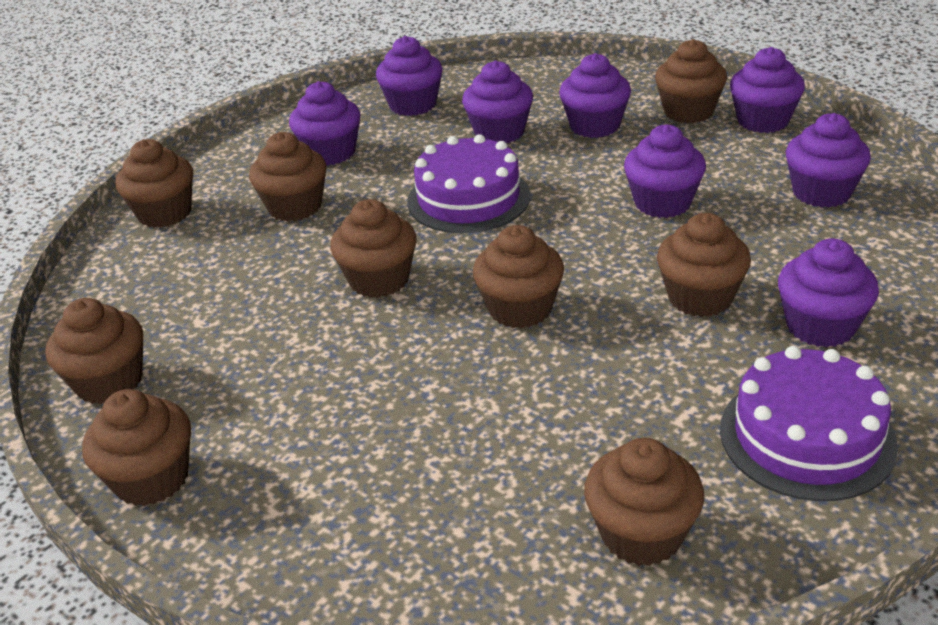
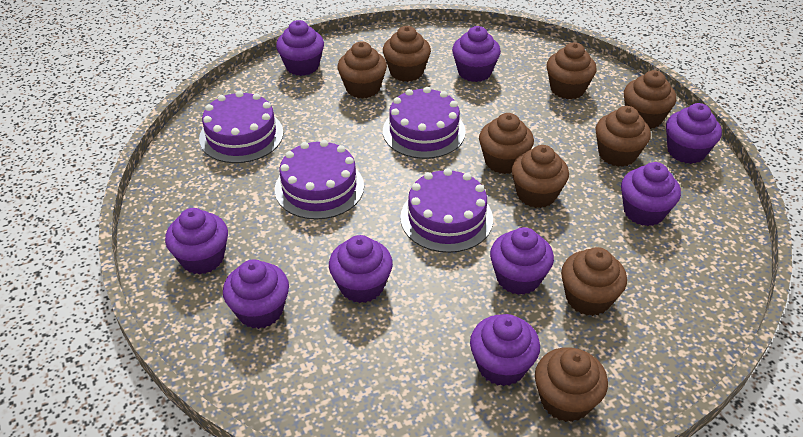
purple cake: [407,134,530,233] [720,346,898,501] = 2 -> [199,91,283,163] [275,140,364,219] [383,87,466,159] [400,168,493,253] = 4
purple cupcake: [289,81,361,165] [376,36,443,116] [462,61,533,143] [559,53,631,138] [624,124,706,218] [730,47,805,133] [778,238,879,348] [786,113,871,208] = 8 -> [165,208,228,274] [223,259,289,329] [276,20,324,76] [329,235,393,303] [452,26,501,82] [470,314,540,386] [490,227,554,295] [621,162,681,226] [666,103,722,164] = 9

